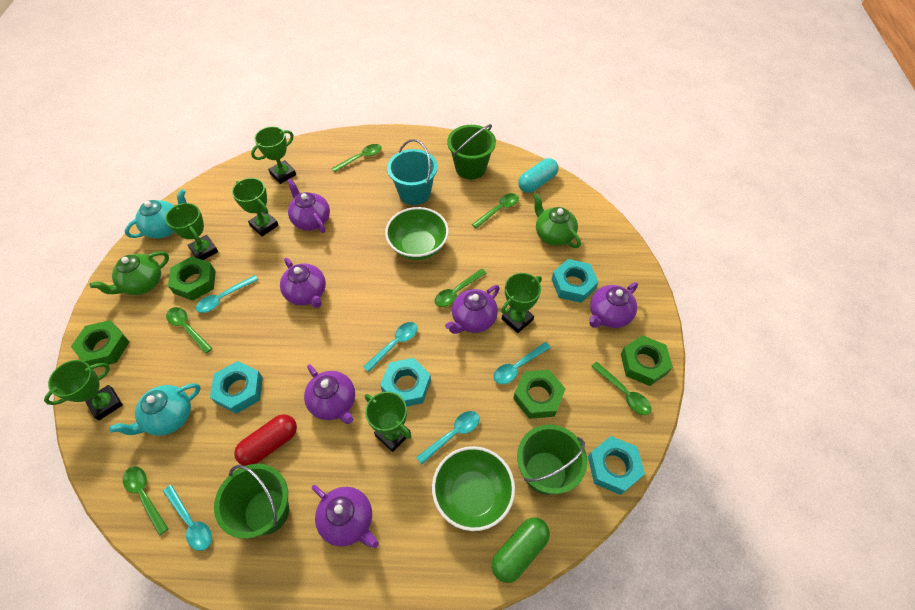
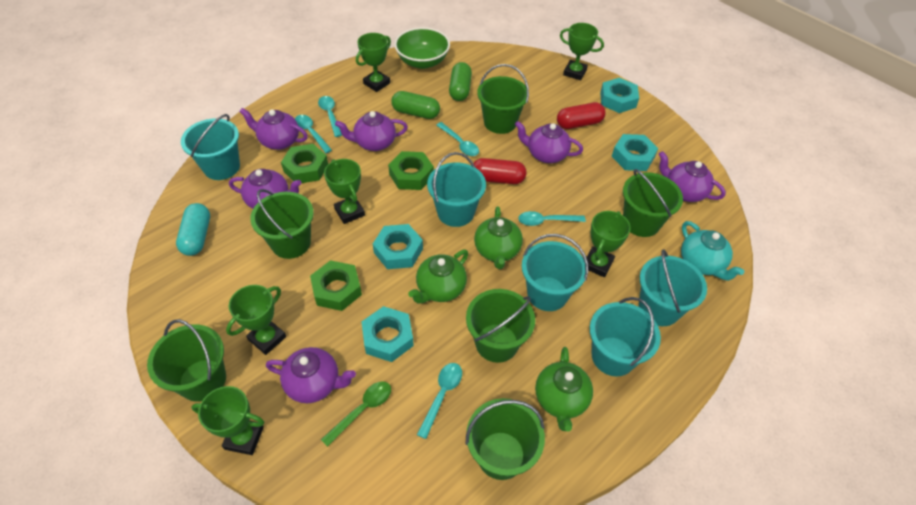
green bowl: [385,207,449,260] [432,446,515,531] = 2 -> [394,27,450,69] = 1
green bucket: [214,464,289,539] [447,124,496,179] [517,424,587,495] = 3 -> [147,319,226,402] [250,189,314,259] [465,398,545,480] [466,289,535,363] [477,64,529,134] [623,169,683,237] = 6
green capsule: [492,517,550,583] = 1 -> [391,91,440,119] [449,62,472,101] = 2
green nut: [71,320,129,366] [168,256,216,301] [513,370,565,419] [621,335,673,386] = 4 -> [281,144,328,183] [310,260,362,311] [388,151,434,190] = 3
green spoon: [123,466,169,536] [166,307,213,354] [332,144,382,172] [434,269,486,307] [472,193,519,229] [591,362,651,415] = 6 -> [321,381,391,447] = 1
green teapot: [90,251,169,295] [533,193,581,248] = 2 -> [408,250,468,304] [474,206,523,269] [535,347,593,431] = 3
red capsule: [234,414,297,466] = 1 -> [473,158,527,184] [557,102,606,129] = 2
turquoise bucket: [387,139,438,205] = 1 -> [181,114,240,180] [427,152,486,227] [522,234,588,311] [590,297,661,377] [639,250,707,326] = 5
turquoise teapot: [109,383,201,436] [125,189,187,239] = 2 -> [681,221,744,281] = 1

